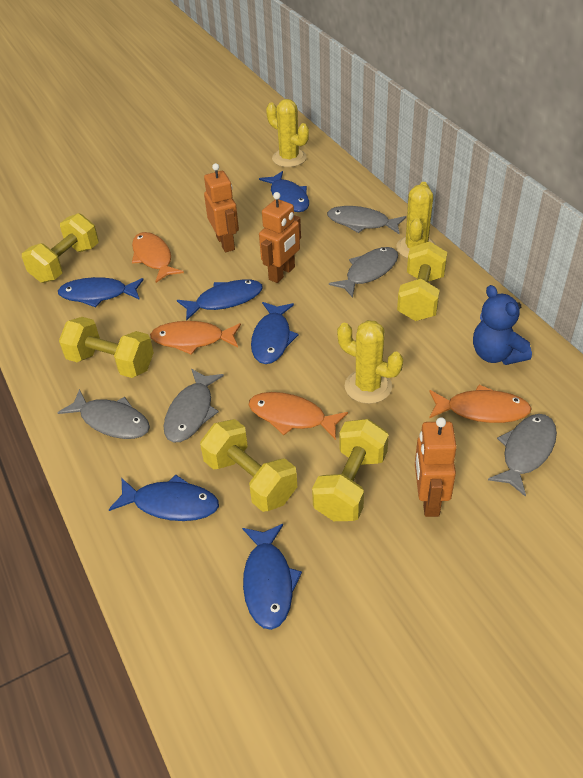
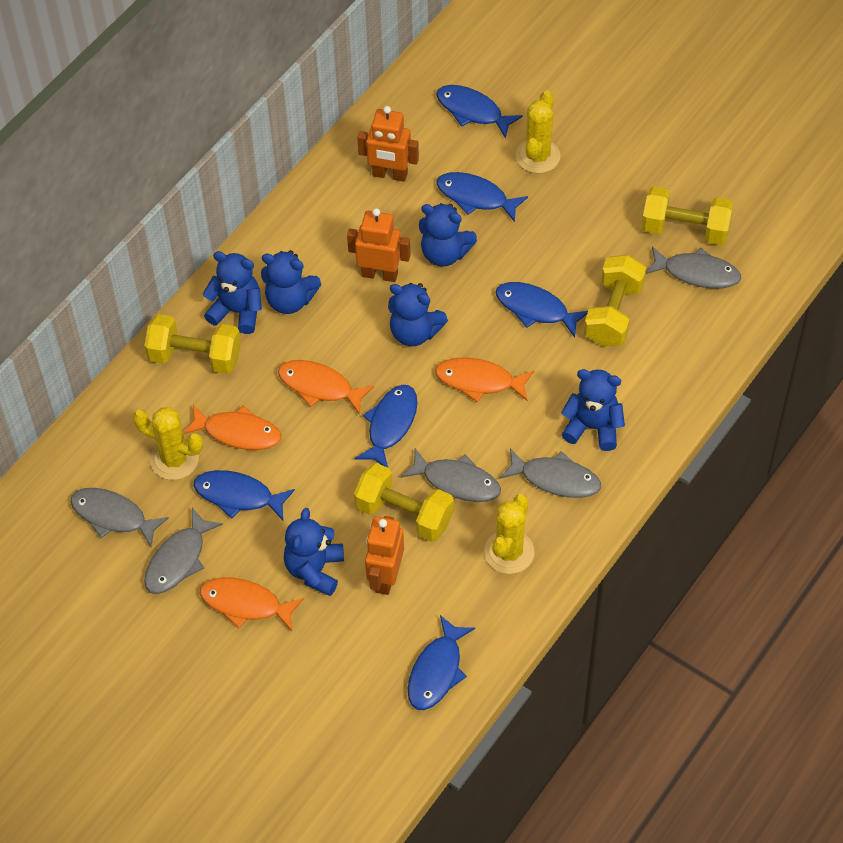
blue teddy bear: [473,285,532,365] = 1 -> [203,251,262,334] [261,250,321,314] [284,508,344,596] [388,283,448,346] [419,203,477,266] [561,369,625,451] = 6
yellow dumbbell: [22,213,99,283] [59,317,154,378] [200,419,297,512] [312,419,389,521] [397,241,448,321] = 5 -> [144,314,241,374] [354,463,454,542] [584,255,646,347] [642,186,733,245] = 4

